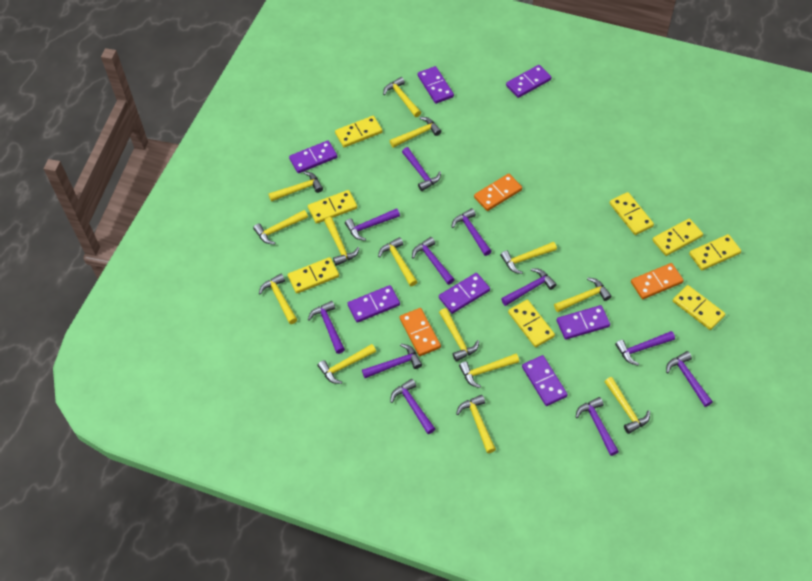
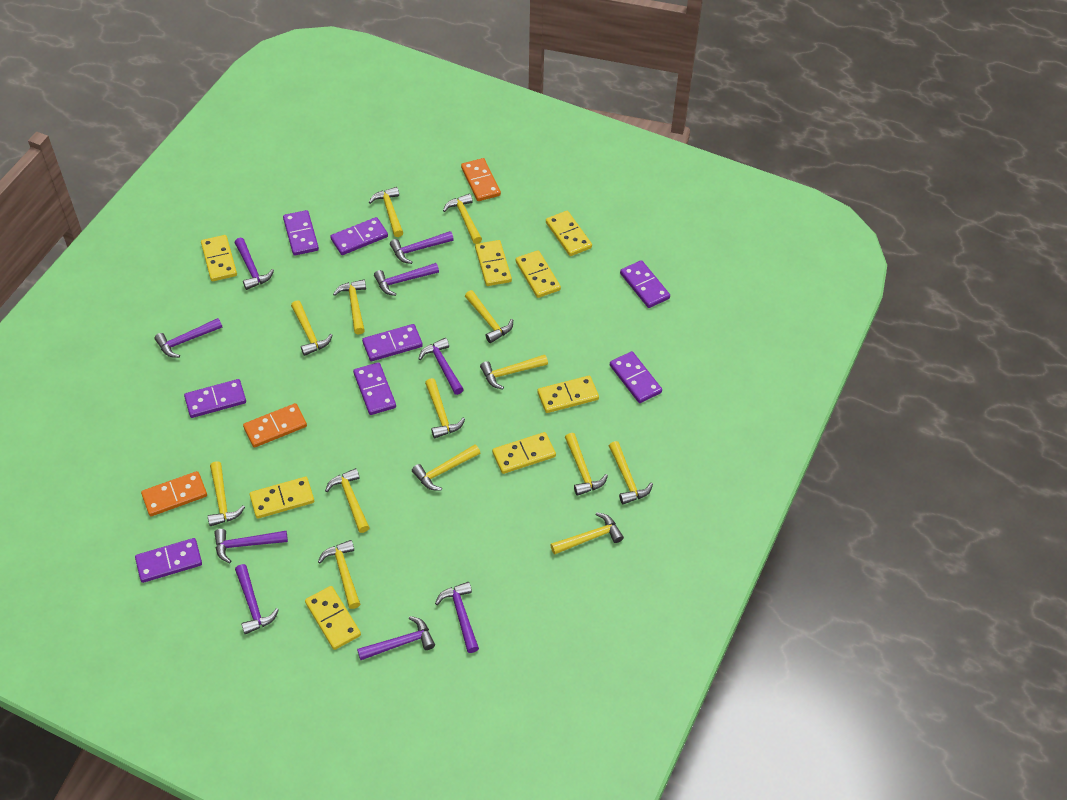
purple domino: [289,140,337,173] [348,285,400,323] [418,66,454,104] [439,273,490,314] [506,65,551,98] [522,355,568,406] [557,305,610,340] = 7 -> [135,538,202,583] [184,379,246,418] [283,210,319,256] [330,217,388,255] [353,362,396,415] [362,324,423,361] [610,351,662,403] [620,260,670,308] = 8
purple hammer: [308,301,345,354] [345,208,400,241] [362,344,422,378] [390,379,435,434] [402,147,441,191] [412,237,455,285] [452,208,492,256] [501,268,557,306] [576,397,619,456] [615,331,675,366] [666,351,713,407] = 11 -> [155,318,222,358] [214,529,288,563] [235,238,274,290] [235,564,279,634] [357,616,435,660] [374,263,439,296] [390,231,454,264] [419,338,464,395] [435,582,479,653] = 9

